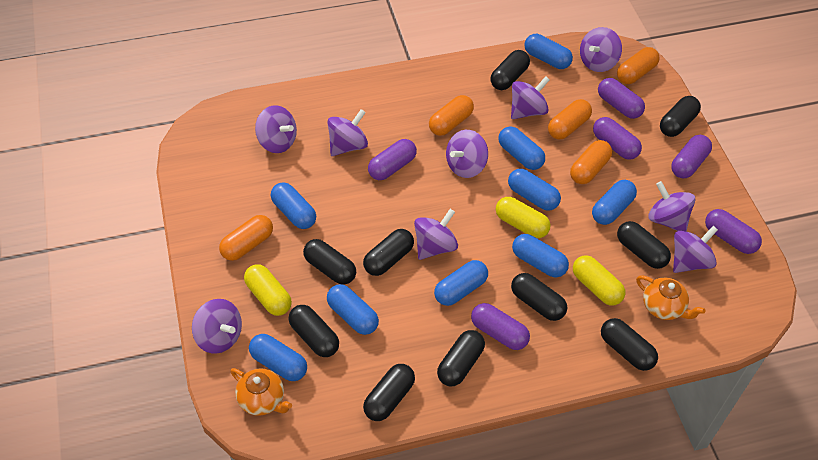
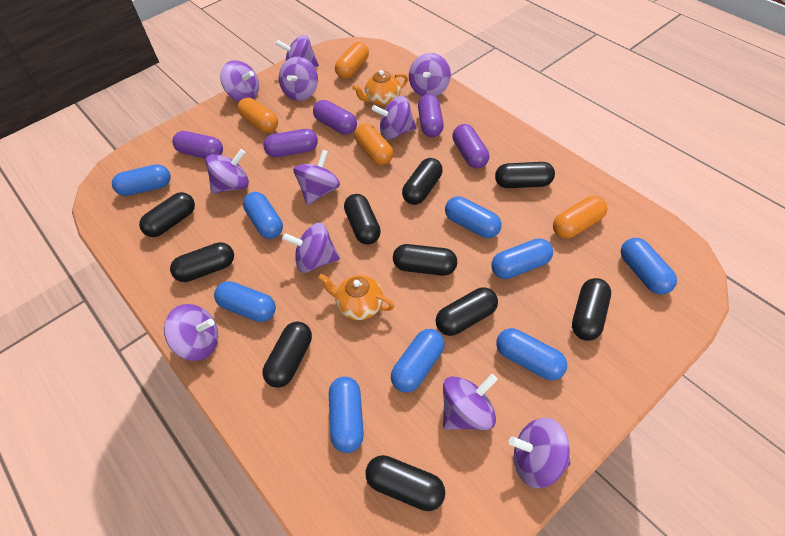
orange capsule: [219,215,273,261] [429,95,474,136] [548,99,592,140] [570,140,612,184] [617,47,660,84] = 5 -> [238,98,278,133] [335,42,369,79] [354,123,393,165] [553,196,607,238] = 4
purple capsule: [368,139,417,180] [471,303,530,350] [593,117,642,160] [598,78,645,119] [671,135,712,179] [705,209,762,254] = 6 -> [172,131,223,159] [263,129,318,157] [313,100,357,135] [418,94,444,137] [452,124,489,169] = 5
purple spinning top: [192,299,242,354] [255,105,297,153] [327,109,368,156] [414,209,458,260] [446,130,488,178] [511,76,550,119] [580,27,622,72] [648,181,695,231] [673,226,718,273] = 9 -> [164,304,218,361] [206,149,249,194] [220,60,259,101] [276,35,319,67] [279,57,318,101] [282,223,340,273] [293,150,340,205] [372,96,417,139] [409,53,451,96] [443,374,498,430] [509,418,571,488] = 11
yellow capsule: [244,264,292,316] [496,197,551,238] [573,255,625,306] = 3 -> none = 0

